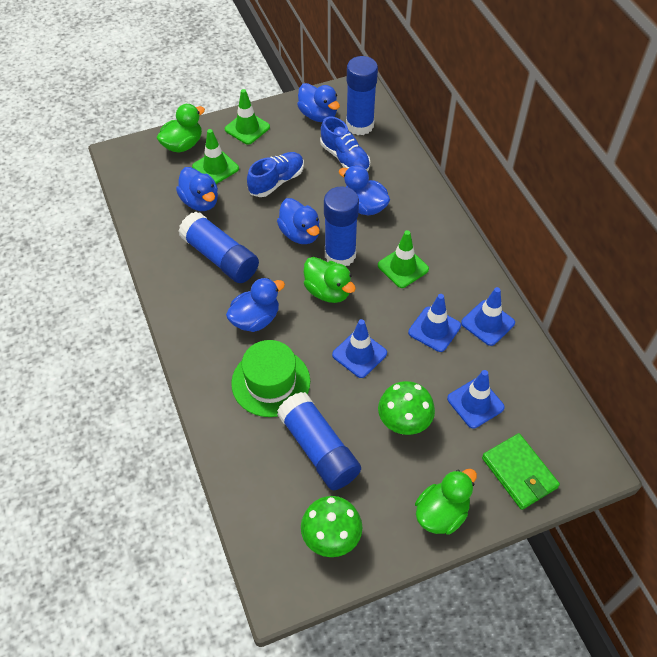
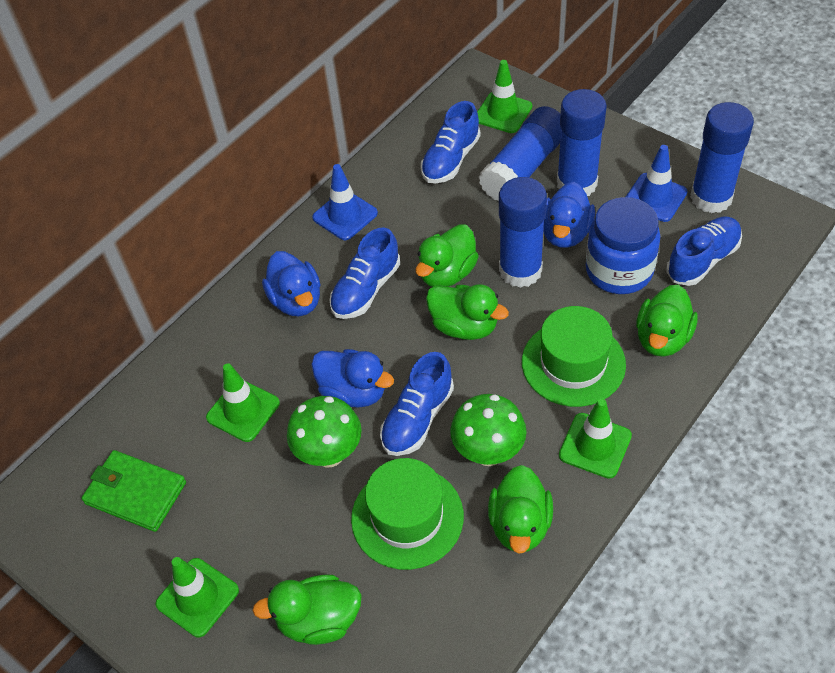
blue duck: [176,167,218,211] [226,278,285,332] [277,198,320,244] [297,83,340,122] [339,165,390,216] = 5 -> [262,251,320,316] [311,349,394,408] [543,182,595,248] = 3
blue jar: none = 0 -> [586,197,660,294] = 1
blue shoe: [247,152,304,197] [320,117,370,171] = 2 -> [329,227,400,319] [380,352,454,456] [421,101,481,184] [667,217,742,286] = 4
blue traffic cone: [332,319,387,378] [408,294,461,352] [447,370,505,428] [461,287,515,346] = 4 -> [312,164,378,240] [626,145,688,222] = 2
green duck: [157,104,205,153] [304,257,356,303] [415,469,477,535] = 3 -> [252,574,362,645] [415,224,479,287] [426,284,509,340] [488,465,553,554] [636,285,698,357] = 5
green hat: [231,340,310,417] = 1 -> [351,458,464,570] [522,306,626,407] = 2
green traffic cone: [192,129,239,184] [225,89,270,145] [378,230,429,288] = 3 -> [156,557,239,637] [206,363,280,442] [477,60,532,133] [559,398,632,479] = 4

